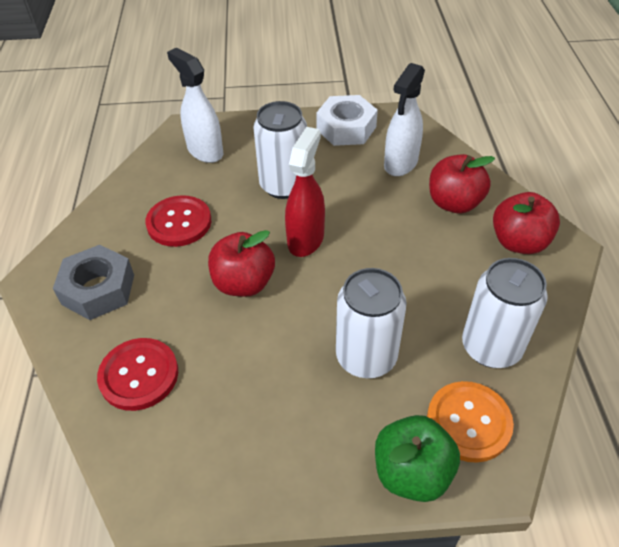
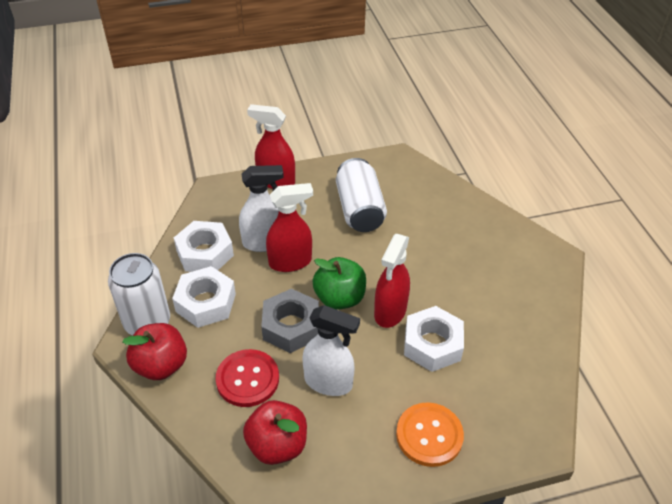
red apple: [208,230,275,297] [429,154,495,213] [493,192,560,254] = 3 -> [123,323,187,380] [243,400,307,465] = 2
red button: [97,338,178,411] [145,195,211,247] = 2 -> [215,349,279,407] = 1
red spray bottle: [285,127,325,257] = 1 -> [247,104,295,189] [266,183,313,272] [374,234,410,328] = 3
white can: [253,101,307,199] [336,268,407,378] [462,258,548,368] = 3 -> [108,253,170,335] [336,158,387,232] = 2
white nut: [316,95,378,146] = 1 -> [172,266,236,328] [174,221,234,272] [404,306,464,372] = 3

